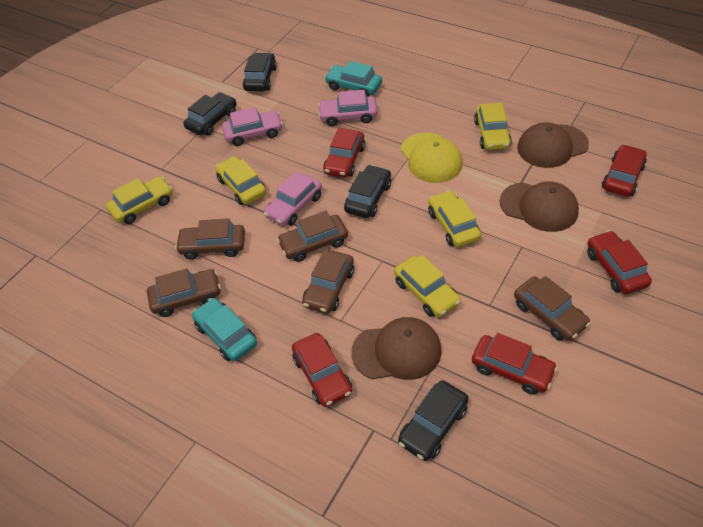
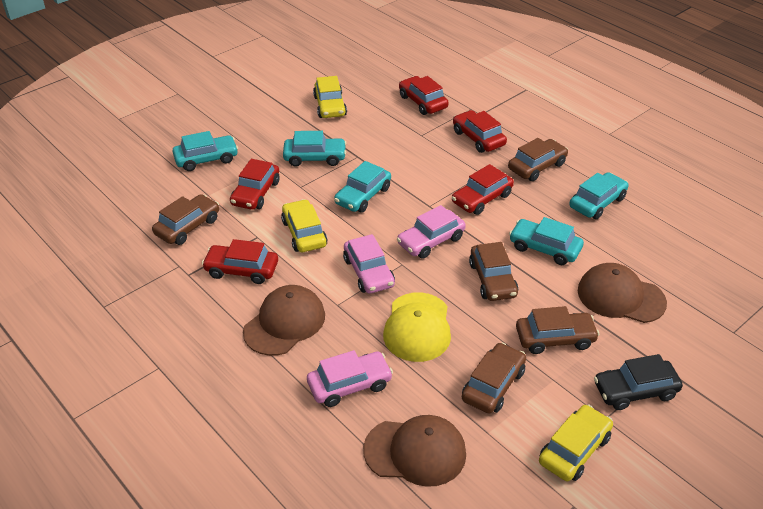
black car: [183,92,237,136] [243,53,277,91] [344,165,391,218] [398,380,469,461] = 4 -> [594,354,683,410] = 1
turquoise car: [192,298,257,361] [325,61,382,97] = 2 -> [172,131,238,171] [283,131,346,167] [334,161,391,212] [509,217,584,265] [569,172,628,219] = 5
yellow car: [106,176,173,224] [215,156,266,205] [394,255,461,317] [428,190,481,247] [474,102,512,150] = 5 -> [281,199,328,252] [313,76,347,118] [539,404,613,481] = 3

